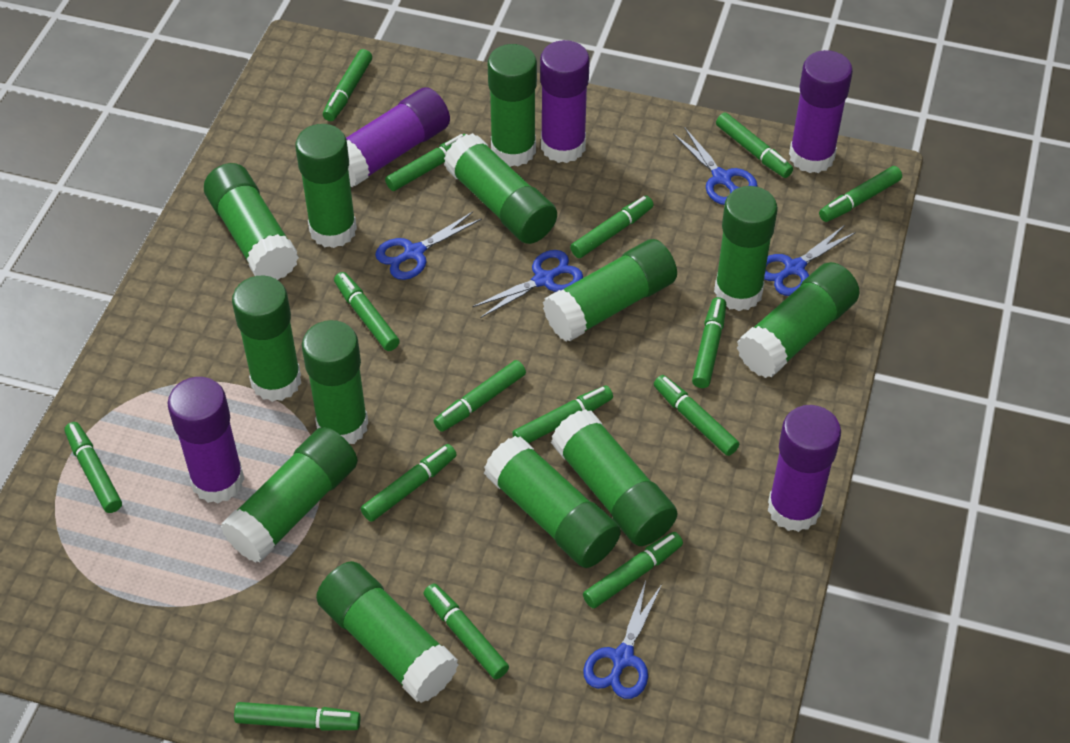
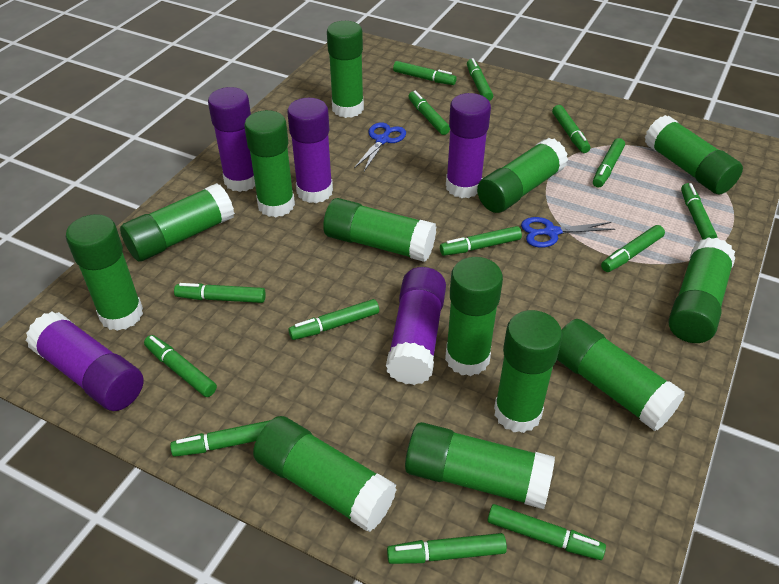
blue scissors: [375,212,482,280] [472,250,583,318] [583,580,662,699] [673,128,758,205] [764,225,856,296] = 5 -> [354,122,406,171] [521,217,615,248] = 2
green marker: [64,422,122,513] [234,702,360,730] [323,49,372,121] [334,272,400,351] [361,444,457,522] [385,134,465,191] [423,583,509,679] [434,360,526,432] [512,385,613,444] [570,196,653,258] [583,532,683,608] [654,375,740,456] [692,297,726,388] [716,113,793,178] [819,166,902,222] = 15 -> [144,335,217,397] [170,420,271,457] [174,283,266,303] [288,299,379,340] [387,533,507,564] [393,61,457,85] [408,91,450,135] [440,226,522,256] [467,58,493,101] [488,504,606,560] [552,105,590,153] [593,138,625,188] [601,225,665,272] [681,183,717,239] = 14

